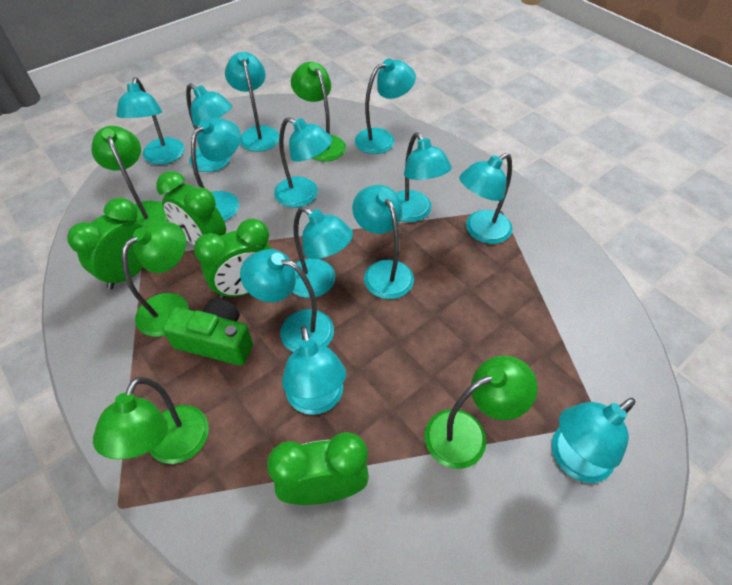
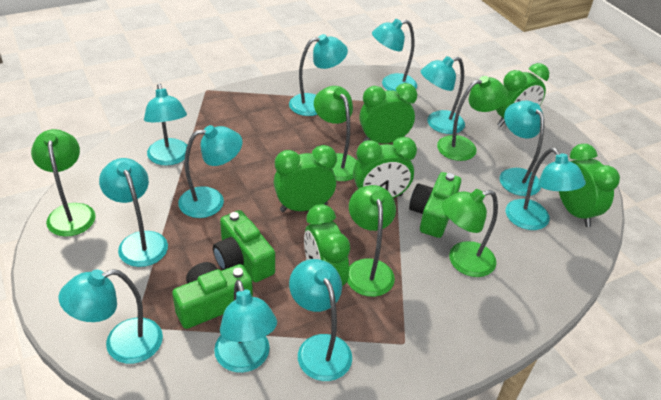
green camera: [162,298,253,366] = 1 -> [172,262,253,329] [213,210,275,282] [409,172,461,238] = 3
green clock: [67,197,144,289] [156,171,226,245] [194,219,271,299] [267,432,369,505] = 4 -> [274,145,337,212] [304,204,350,286] [353,137,417,198] [359,83,417,144] [496,63,549,127] [559,144,620,227] = 6
turquoise lamp: [116,77,184,165] [186,84,232,172] [191,117,241,221] [225,52,280,152] [240,249,334,352] [274,117,332,207] [282,326,346,415] [292,206,353,298] [352,185,414,299] [355,58,416,154] [396,133,452,222] [460,153,513,244] [551,398,635,483] = 13 -> [59,269,163,364] [99,158,168,267] [144,83,187,166] [178,125,243,218] [214,280,277,373] [289,34,348,116] [289,259,352,381] [372,19,417,91] [421,56,465,134] [499,101,544,196] [506,148,586,230] = 11

